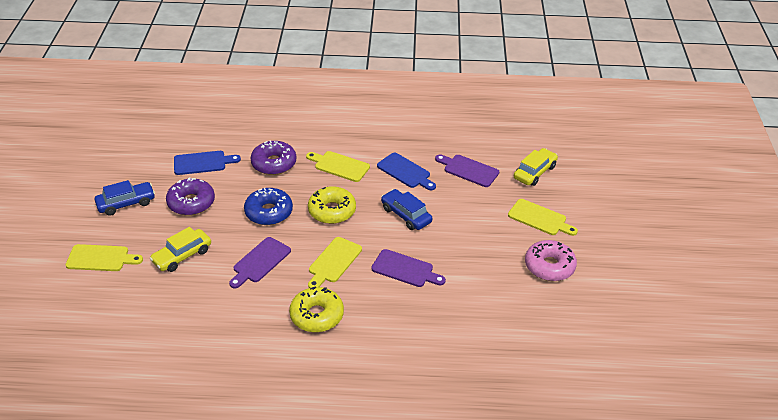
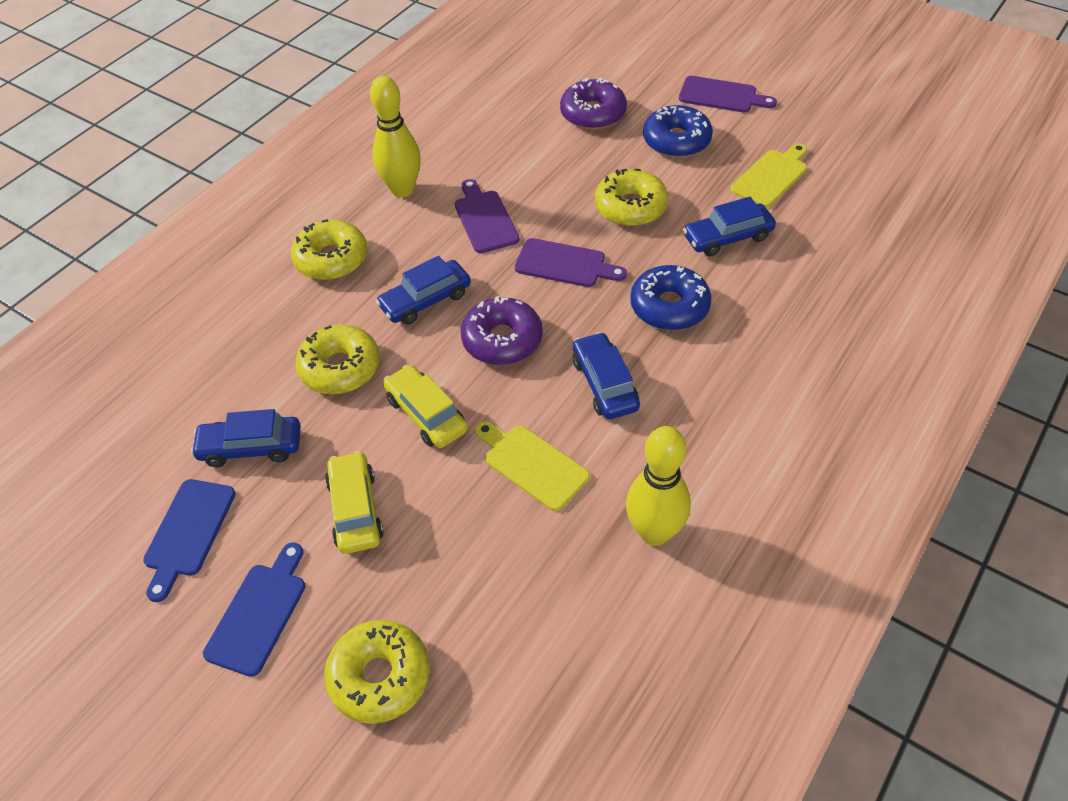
blue car: [94,180,155,216] [381,189,432,230] = 2 -> [191,409,301,467] [376,256,471,325] [573,332,640,419] [683,197,776,256] = 4
blue donut: [244,188,293,225] = 1 -> [630,265,711,330] [643,105,713,158] = 2
pink donut: [525,240,577,281] = 1 -> none = 0
yellow bowling pin: none = 0 -> [370,76,421,197] [626,426,691,546] = 2
yellow cutting board: [66,244,143,271] [306,151,370,182] [308,237,362,288] [508,199,578,236] = 4 -> [475,421,590,511] [731,143,807,208] = 2
yellow donut: [289,287,344,332] [308,186,356,224] = 2 -> [291,219,367,280] [296,324,379,394] [324,620,430,724] [595,169,668,226] = 4

